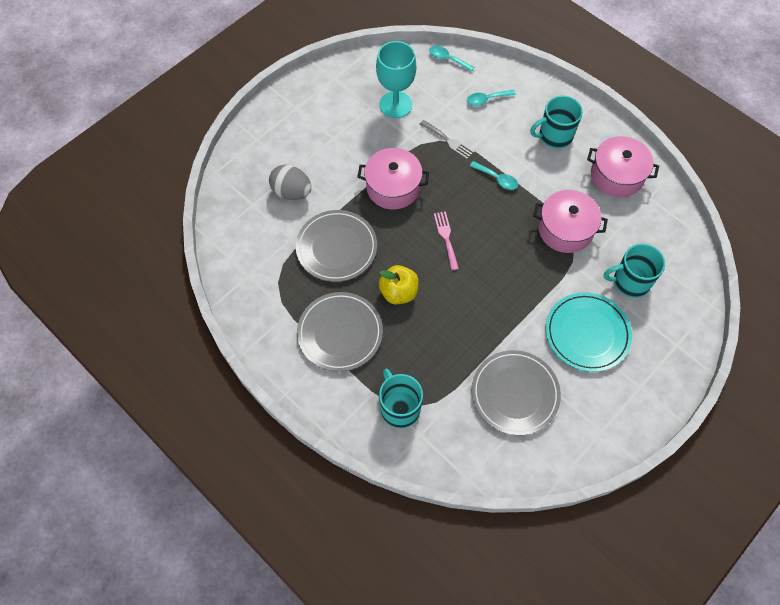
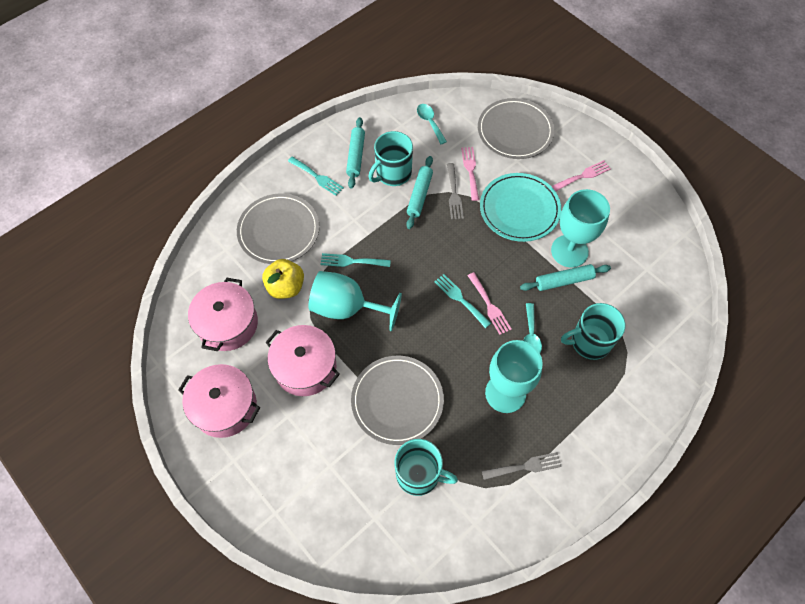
grey egg: [269,164,311,200] = 1 -> none = 0
grey fork: [420,120,474,159] = 1 -> [447,163,464,220] [482,452,562,480] = 2
pink fork: [434,211,459,270] = 1 -> [461,147,479,201] [467,272,512,335] [551,160,611,191] = 3
turquoise fork: none = 0 -> [288,156,344,196] [320,253,391,267] [434,274,491,328] = 3
turquoise goblet: [376,41,416,118] = 1 -> [309,271,402,331] [485,340,543,413] [551,189,610,268] = 3
turquoise rolling pin: none = 0 -> [346,117,365,189] [406,156,433,229] [520,264,611,291] = 3
turquoise spoon: [429,45,474,72] [467,90,516,106] [470,161,518,190] = 3 -> [417,104,447,144] [523,303,542,353] = 2

